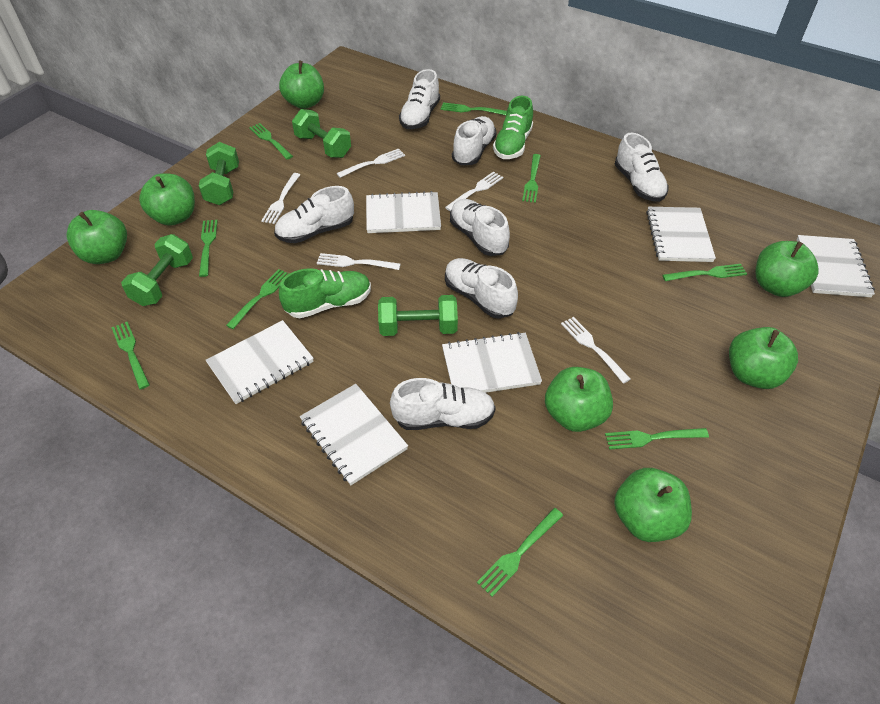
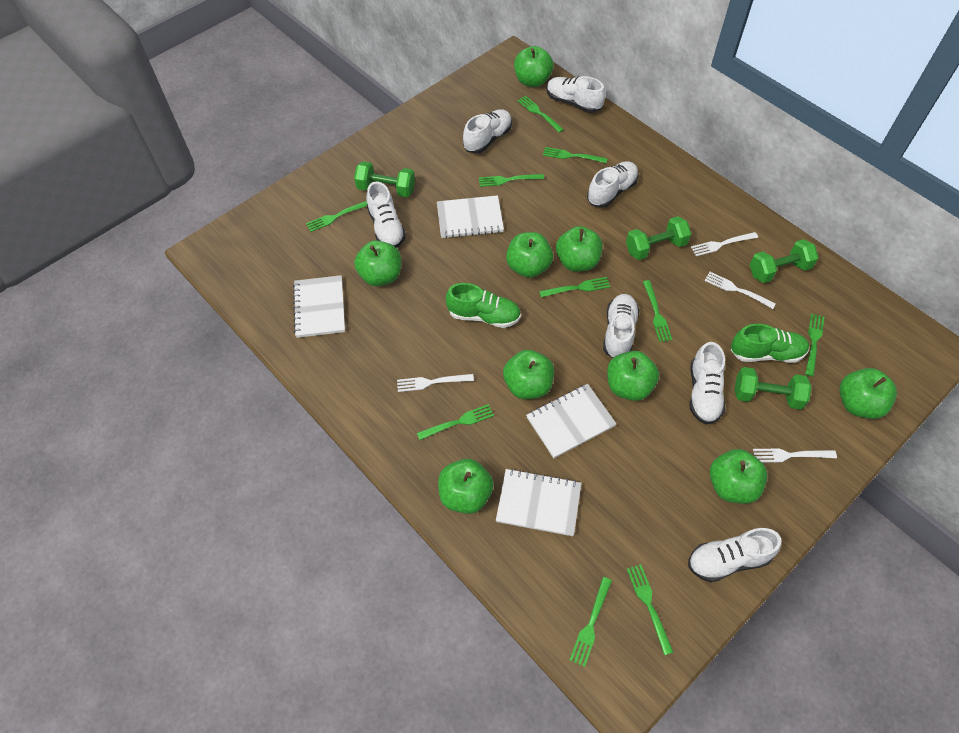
green apple: [67,210,127,264] [139,173,195,226] [279,61,324,109] [545,367,613,432] [614,468,692,542] [729,327,798,389] [755,241,819,297] = 7 -> [354,240,401,286] [438,459,493,514] [503,350,554,399] [506,232,553,278] [514,46,553,87] [556,226,603,271] [607,351,659,401] [710,449,768,504] [839,368,897,419] = 9
green fork: [111,322,150,389] [199,220,218,277] [226,269,287,329] [249,123,293,160] [441,102,507,115] [477,508,563,597] [522,154,541,203] [605,428,709,450] [662,264,747,281] = 9 -> [306,201,367,232] [417,404,494,440] [479,174,544,187] [517,96,564,133] [539,277,610,297] [543,147,608,163] [570,577,612,667] [627,564,673,655] [643,280,672,342] [805,314,825,376] = 10
white fork: [261,173,300,224] [317,253,401,270] [337,149,405,178] [445,172,503,211] [561,317,631,384] = 5 -> [397,374,474,392] [691,232,758,256] [704,272,776,309] [753,448,837,462] = 4
white notebook: [206,320,314,404] [300,384,408,485] [366,191,441,233] [442,332,542,393] [646,207,716,262] [797,235,875,297] = 6 -> [293,275,345,338] [437,195,504,239] [496,469,581,536] [526,384,616,458] = 4

